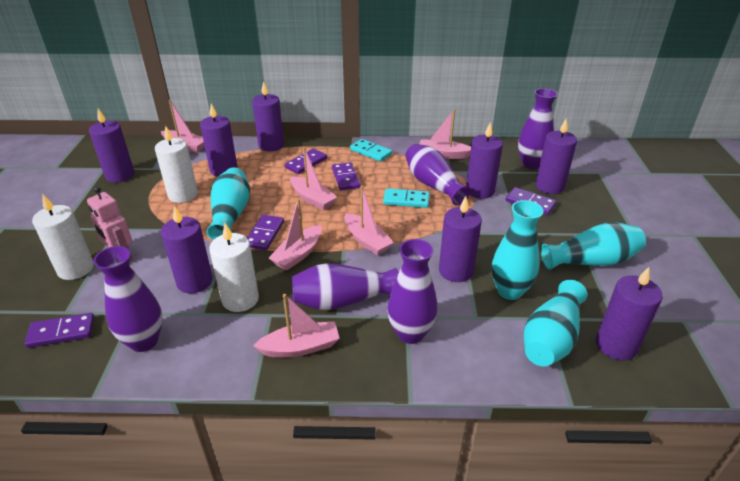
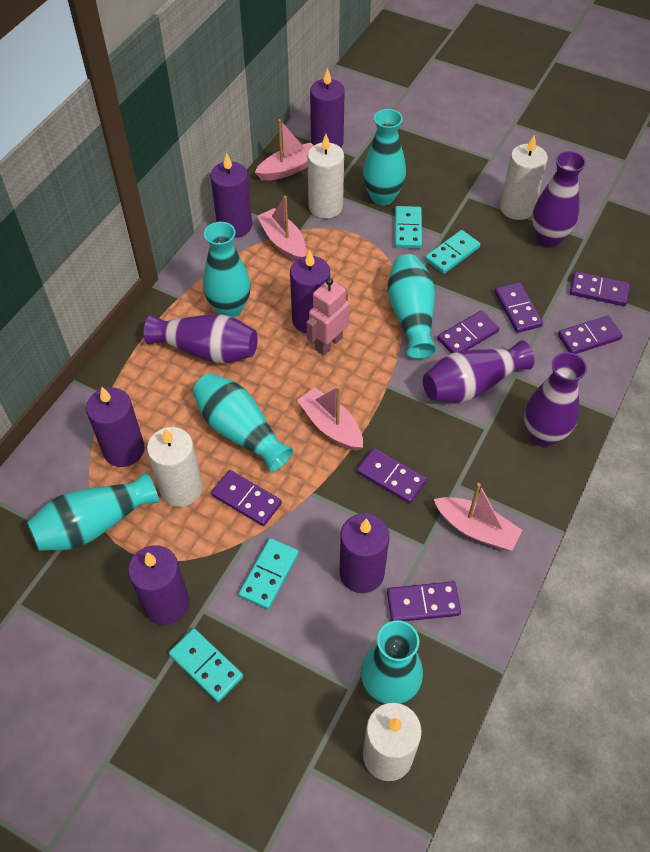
pink boat: [161,100,204,153] [253,294,340,358] [269,198,322,270] [290,147,337,210] [344,186,394,255] [420,109,471,159] = 6 -> [255,119,314,181] [257,196,306,261] [297,386,363,451] [434,483,523,551] = 4
purple candle: [89,109,134,183] [161,206,213,293] [200,104,238,177] [252,82,284,152] [439,196,482,282] [466,122,503,199] [536,118,577,194] [596,267,663,360] = 8 -> [86,387,145,467] [128,545,190,625] [210,153,252,238] [290,251,330,334] [310,68,345,148] [340,513,389,593] = 6
purple domino: [25,313,94,348] [247,215,284,250] [285,149,327,174] [332,162,361,190] [506,187,556,215] = 5 -> [211,470,282,526] [357,448,427,504] [387,581,461,621] [437,310,500,354] [494,282,543,333] [558,316,623,354] [570,271,630,306] = 7
purple vase: [94,246,163,352] [292,263,399,310] [387,239,437,344] [405,144,471,205] [518,88,558,169] = 5 -> [144,314,258,363] [423,340,534,402] [524,352,587,447] [532,151,586,248] = 4
turquoise domino: [350,139,392,162] [383,188,430,208] = 2 -> [169,628,243,702] [239,538,299,610] [395,206,422,249] [425,230,480,274] = 4
turquoise vase: [207,168,250,240] [492,200,544,300] [524,280,587,367] [541,222,646,270] = 4 -> [27,472,159,551] [193,373,293,472] [203,222,251,318] [361,620,423,705] [363,109,406,205] [388,254,437,359] = 6
white candle: [32,194,94,280] [155,126,198,203] [209,223,259,312] = 3 -> [147,427,203,507] [308,134,344,218] [363,702,422,781] [500,135,548,220] = 4

